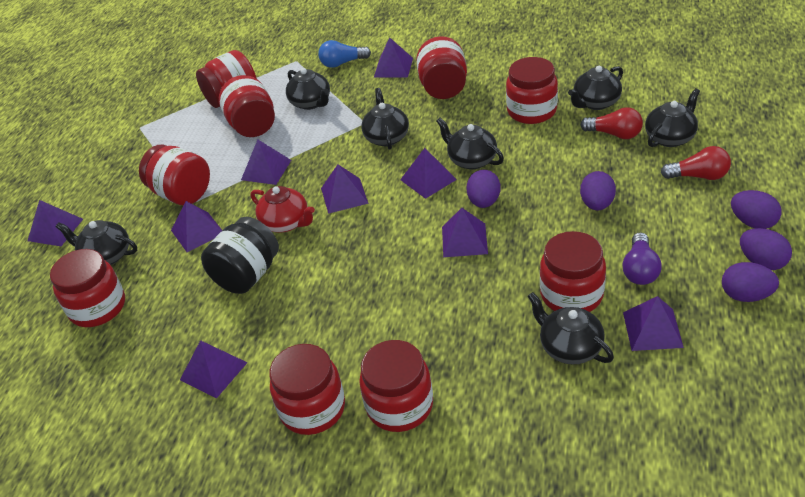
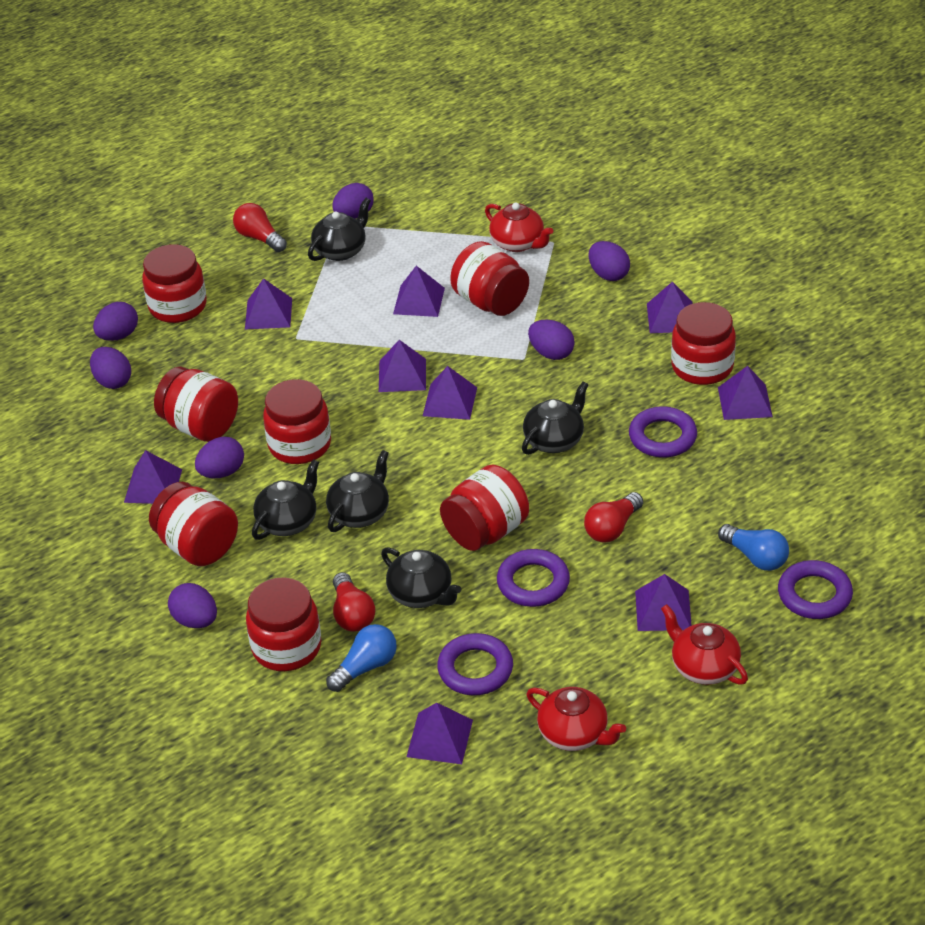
black jar: [201,217,279,294] = 1 -> none = 0
black teapot: [56,220,137,265] [286,68,330,110] [362,88,409,150] [436,118,504,170] [527,292,614,365] [568,66,623,110] [645,88,700,147] = 7 -> [252,459,319,540] [308,198,371,261] [326,450,389,532] [381,547,461,608] [522,381,589,455] = 5
blue light bulb: [318,40,371,68] = 1 -> [326,624,397,692] [718,524,789,571] = 2
purple egg: [466,169,501,208] [580,171,616,211] [722,262,779,302] [731,190,781,229] [740,228,792,270] = 5 -> [90,347,131,389] [93,302,138,341] [168,583,217,628] [195,436,244,478] [332,183,374,219] [528,319,575,360] [588,241,630,281] = 7
purple light bulb: [622,232,662,285] = 1 -> none = 0
purple ring: none = 0 -> [437,633,513,695] [497,549,570,607] [629,406,697,458] [778,560,853,619] = 4
red jar: [50,249,125,327] [139,144,210,205] [196,50,257,108] [219,75,275,137] [269,344,345,435] [359,340,433,432] [416,36,467,99] [506,57,558,124] [540,231,606,312] = 9 -> [142,244,207,323] [149,482,238,566] [154,366,238,442] [246,577,322,671] [263,379,331,464] [440,464,529,551] [450,241,529,316] [671,302,736,385] = 8
red light bulb: [580,107,643,139] [661,146,731,180] = 2 -> [233,203,287,252] [333,572,375,631] [584,492,643,543] = 3
red teapot: [251,186,315,233] = 1 -> [485,202,553,252] [527,687,626,751] [661,604,748,685] = 3

